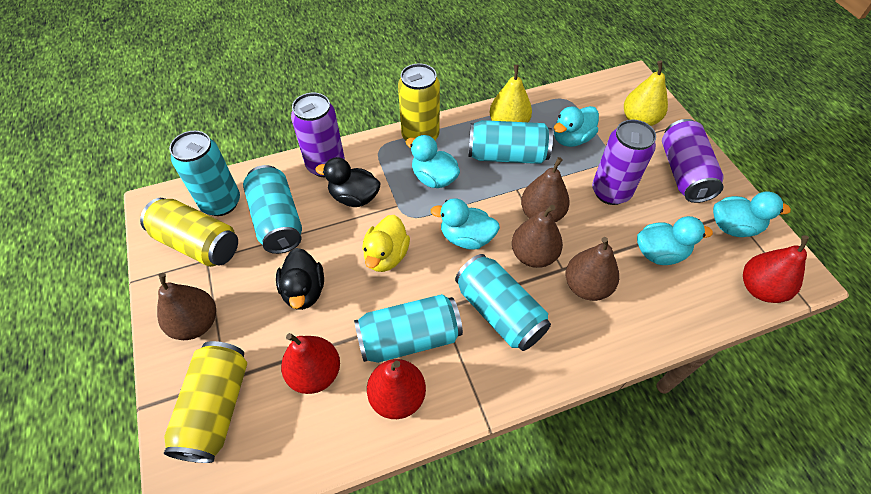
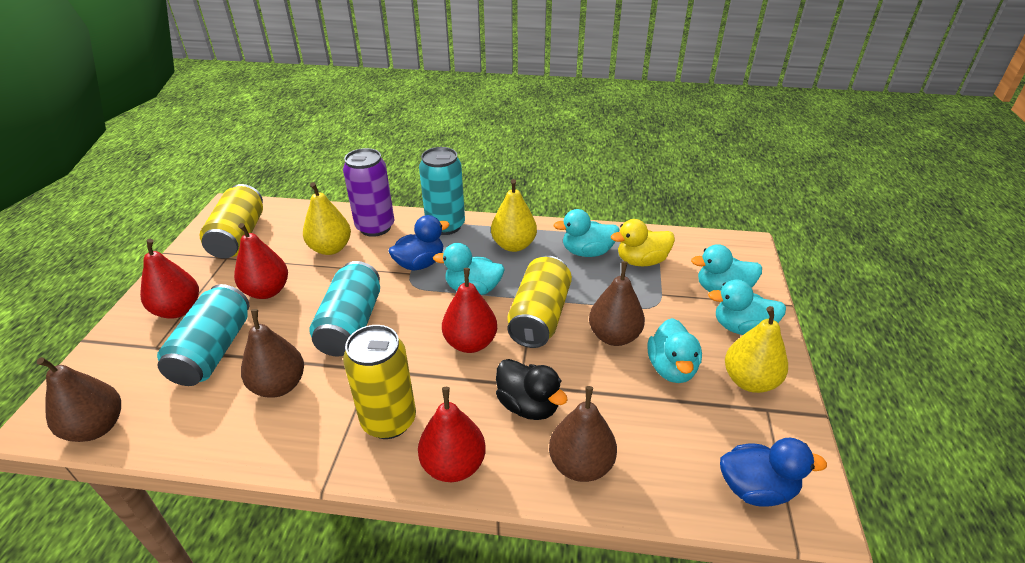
black duck: [276,248,324,310] [315,157,381,207] = 2 -> [496,359,568,420] = 1
blue duck: none = 0 -> [388,215,450,271] [720,438,827,507] = 2
purple can: [291,92,345,177] [592,119,656,205] [662,119,724,203] = 3 -> [343,148,394,237] = 1
red pear: [281,333,340,394] [367,359,426,419] [743,235,809,303] = 3 -> [140,239,199,319] [234,223,288,299] [418,387,486,482] [442,268,497,353] = 4
turquoise can: [169,131,240,216] [243,165,302,254] [354,294,463,363] [455,254,551,351] [469,120,553,164] = 5 -> [157,284,249,386] [309,261,380,357] [419,147,465,235] = 3
yellow pear: [490,65,532,122] [624,60,668,126] = 2 -> [303,182,351,255] [491,179,537,252] [725,306,788,393] = 3

